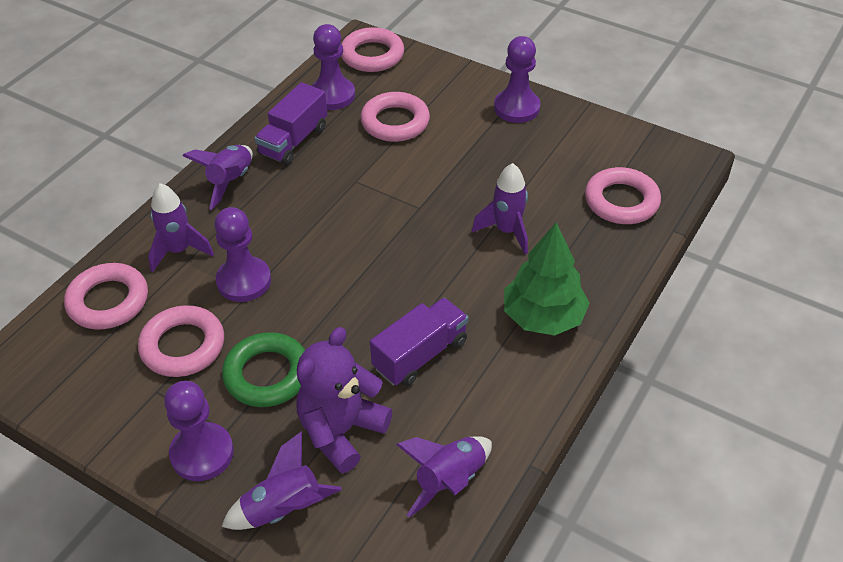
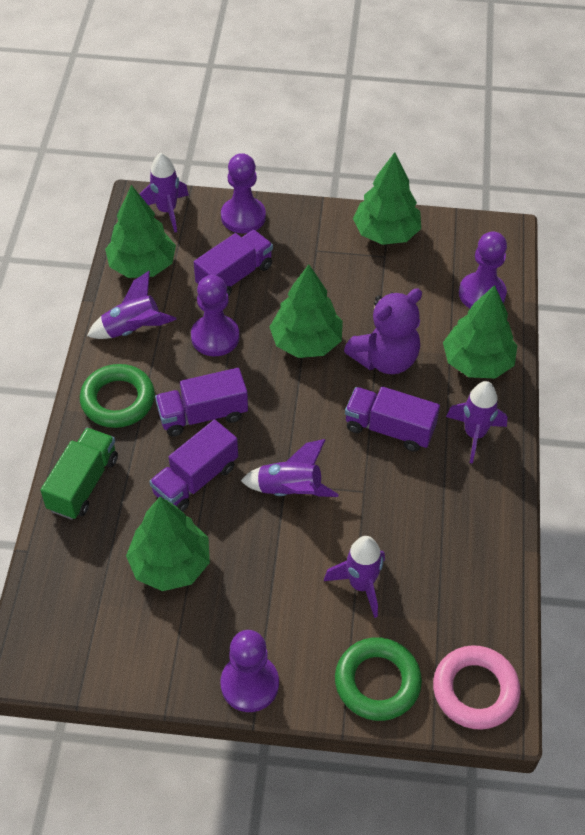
green ring: [222,332,305,407] = 1 -> [80,364,155,428] [335,637,422,721] = 2
green tree: [504,222,590,336] = 1 -> [105,185,176,278] [126,496,210,591] [270,264,343,358] [353,152,421,245] [443,285,517,378] = 5
green truck: none = 0 -> [40,428,118,520] = 1
pink ring: [64,263,148,330] [138,305,224,377] [341,27,404,72] [360,92,430,142] [585,167,661,224] = 5 -> [433,645,521,730] = 1
purple truck: [255,82,328,165] [370,298,468,387] = 2 -> [149,420,238,512] [155,368,248,437] [194,230,273,297] [345,387,440,452] = 4

